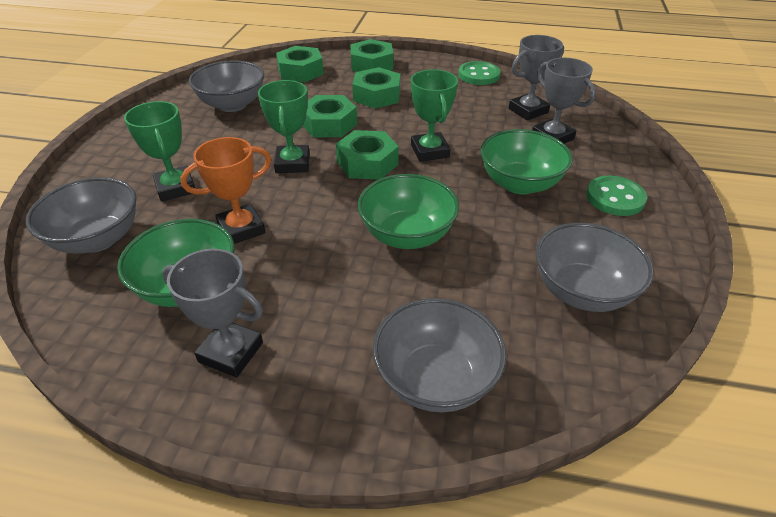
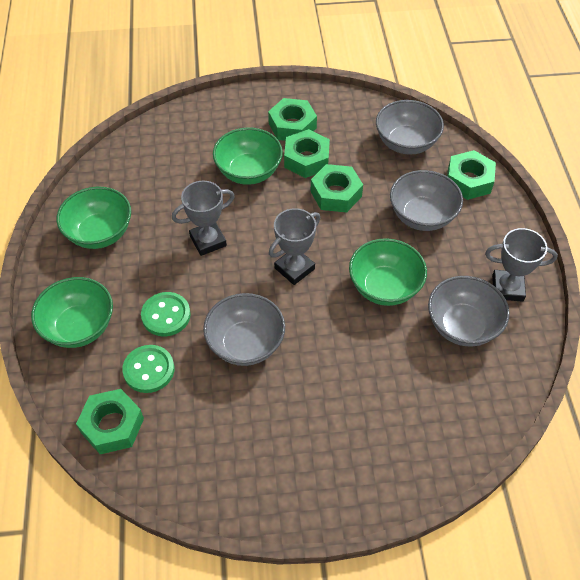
green bowl: [117,219,235,307] [358,174,459,249] [480,129,573,194] = 3 -> [31,277,113,348] [57,187,131,249] [213,127,283,185] [349,238,427,306] = 4
green trophy: [124,101,195,202] [258,80,310,173] [411,69,458,162] = 3 -> none = 0
orange trophy: [180,137,272,244] = 1 -> none = 0

